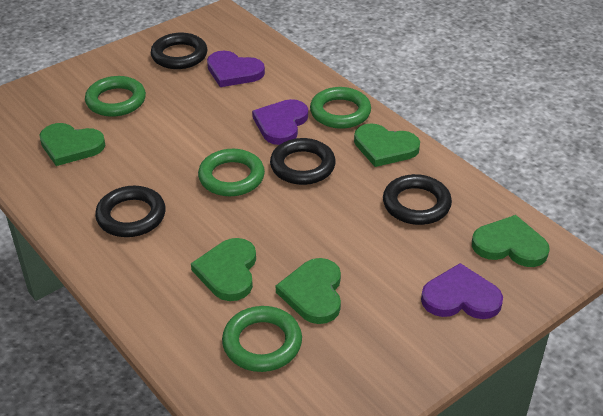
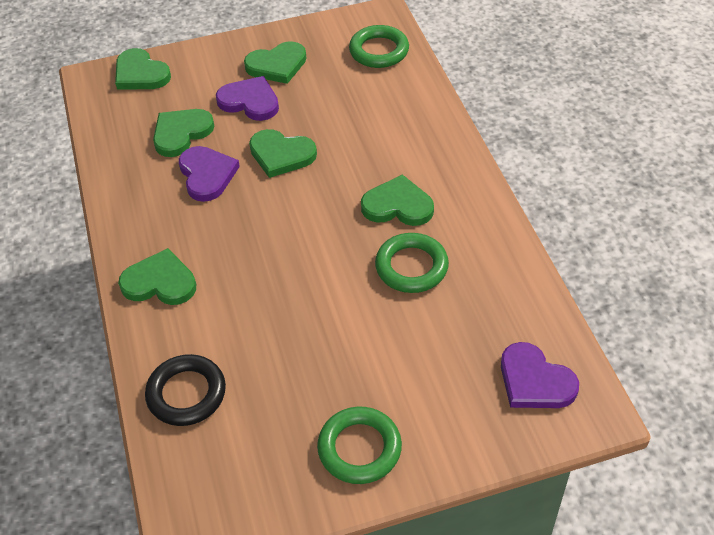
black ring: [95,186,166,237] [151,33,207,69] [270,138,336,185] [383,174,452,225] = 4 -> [145,354,226,426] = 1
green heart: [39,123,105,166] [191,238,256,301] [276,258,341,324] [354,123,420,167] [472,215,550,267] = 5 -> [115,48,171,90] [118,248,196,305] [153,109,214,157] [244,41,307,84] [249,129,317,178] [361,174,434,226] = 6
green ring: [85,76,146,117] [198,149,265,196] [222,306,302,372] [310,87,371,129] = 4 -> [317,407,402,484] [349,25,409,68] [375,233,449,293] = 3

